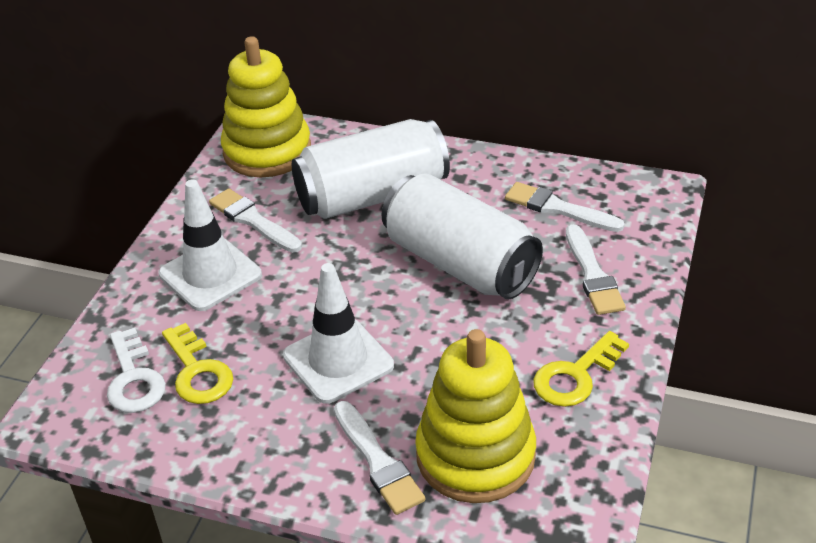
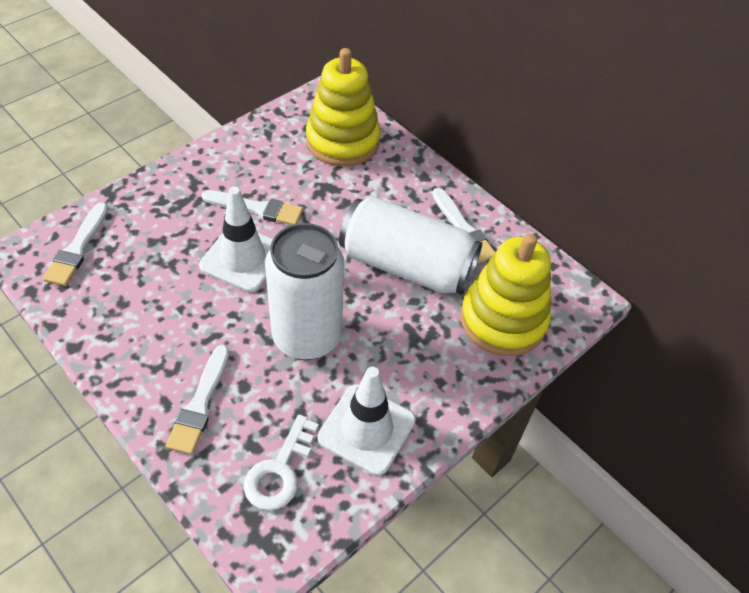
yellow key: [162,323,233,404] [533,331,629,407] = 2 -> none = 0

